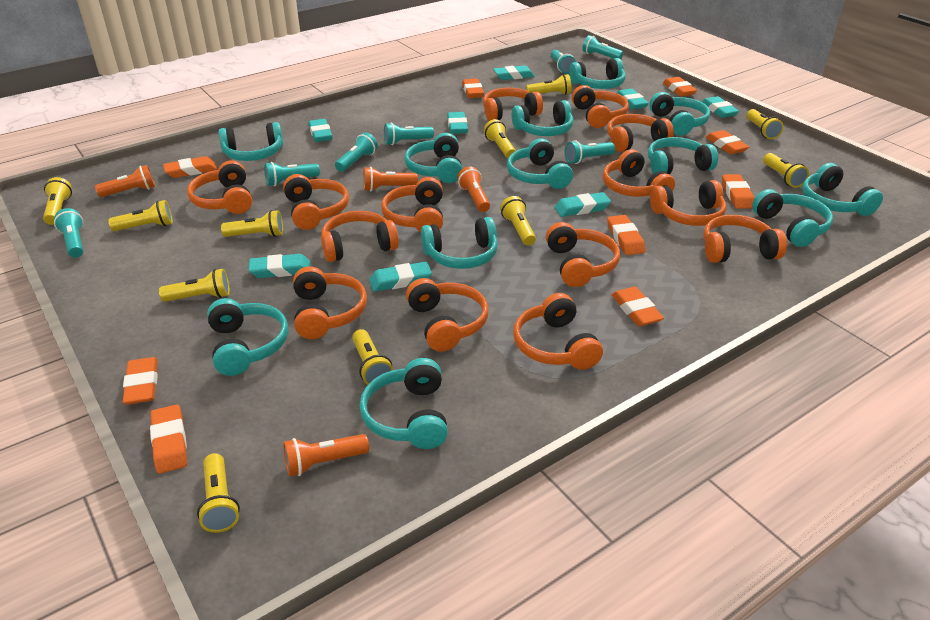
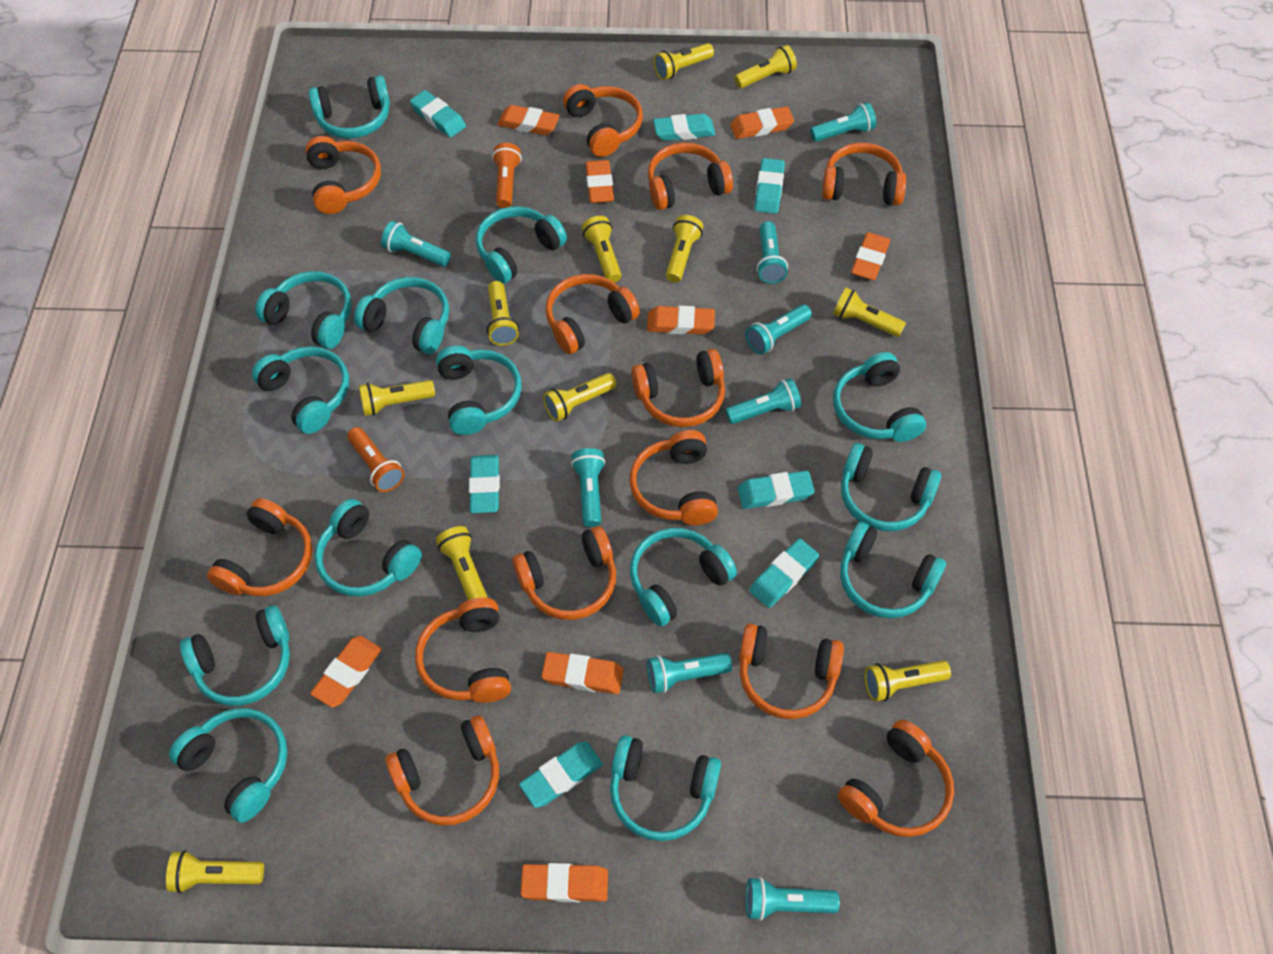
orange eraser: [123,357,158,405] [150,405,187,474] [163,156,217,178] [462,78,484,98] [607,215,645,255] [612,287,664,326] [663,77,697,97] [706,130,749,154] [722,174,755,209] = 9 -> [310,636,382,708] [497,105,560,135] [521,863,608,902] [541,652,624,694] [585,160,614,203] [647,306,715,335] [730,106,794,139] [851,232,890,280] = 8
orange flashlight: [95,165,155,197] [283,434,369,477] [363,167,418,191] [457,166,490,212] = 4 -> [347,427,404,492] [492,143,522,208] = 2
orange headphones: [187,160,252,214] [283,174,349,230] [293,266,367,339] [321,211,399,262] [381,177,443,232] [406,278,489,352] [483,88,543,121] [513,293,603,370] [546,222,620,287] [572,85,629,128] [603,149,675,197] [607,114,674,152] [650,180,726,226] [704,215,787,263] = 14 -> [207,498,312,596] [305,136,381,214] [385,715,499,826] [415,598,511,703] [512,526,616,620] [545,274,640,354] [563,84,643,157] [630,430,718,525] [631,349,725,427] [648,143,733,210] [739,624,844,719] [822,143,906,206] [838,720,954,837] = 13
turquoise eraser: [249,254,311,278] [309,119,332,142] [369,262,432,292] [447,112,468,134] [493,65,535,80] [554,192,611,217] [617,89,649,109] [702,96,739,118] = 8 -> [410,90,466,138] [469,455,500,513] [519,742,603,808] [653,114,715,141] [738,471,815,509] [749,538,819,608] [755,158,785,214] = 7
turquoise flashlight: [54,208,84,258] [264,162,320,186] [335,132,378,172] [384,122,434,145] [551,50,576,74] [565,140,615,164] [582,35,623,59] = 7 -> [381,221,451,267] [571,448,605,527] [647,653,732,693] [725,378,801,424] [745,304,812,355] [746,877,840,921] [757,221,788,284] [810,102,876,142] = 8
turquoise headphones: [207,298,288,376] [219,122,283,161] [359,358,448,449] [404,133,462,183] [421,217,498,269] [507,139,573,189] [512,100,573,136] [569,58,625,89] [648,137,718,175] [649,92,710,136] [752,189,833,247] [802,163,883,216] = 12 -> [169,708,287,823] [180,605,290,706] [252,346,349,434] [255,271,352,349] [308,75,390,139] [315,499,422,597] [354,277,449,354] [436,345,522,435] [476,206,567,284] [610,735,721,841] [630,528,737,627] [833,352,926,442] [840,522,946,618] [841,443,941,531] = 14

